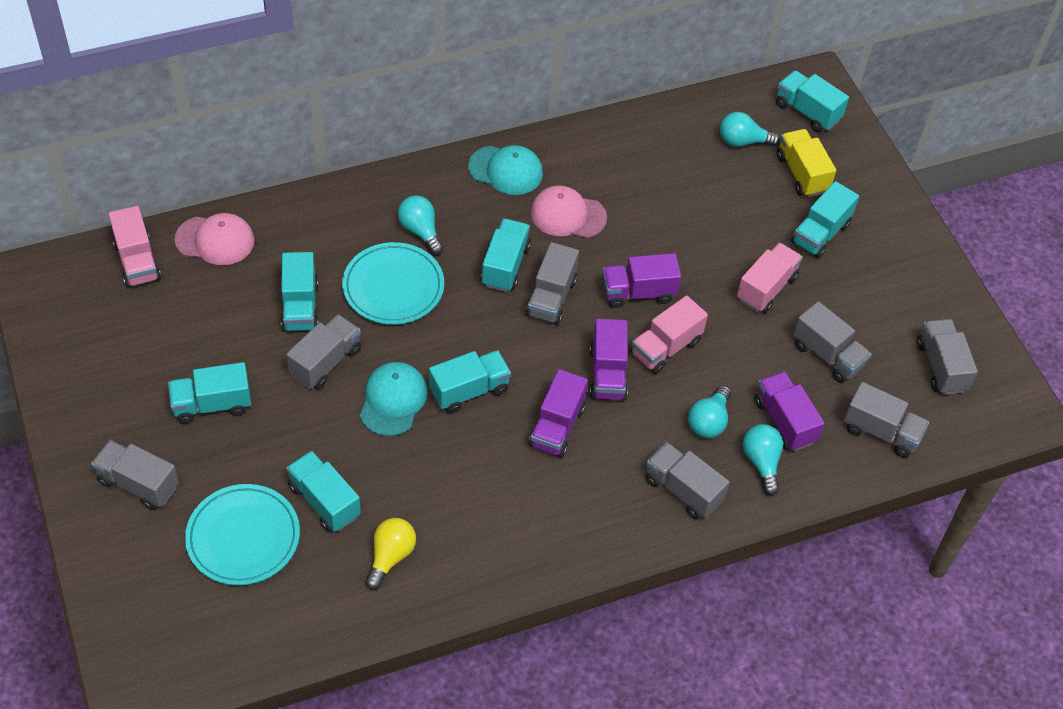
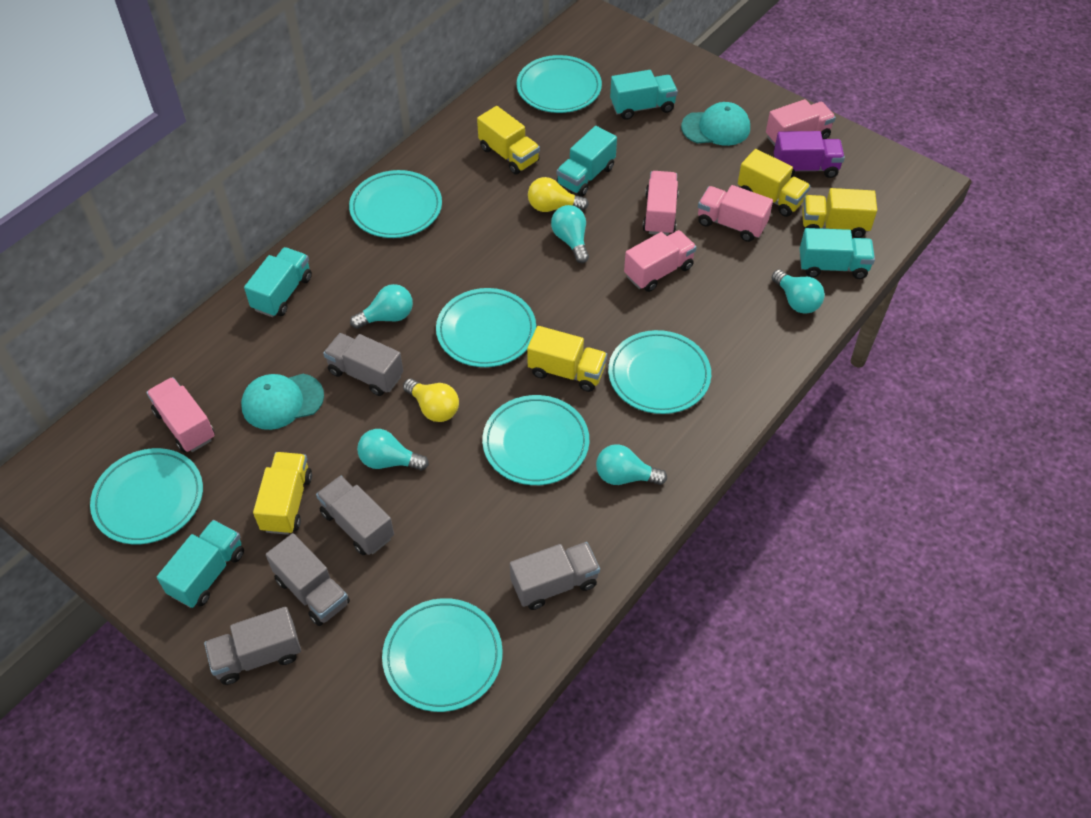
grey truck: [91,440,179,510] [286,314,361,389] [526,242,579,325] [646,442,730,519] [793,301,872,383] [843,382,929,458] [917,319,978,395] = 7 -> [204,607,301,685] [266,533,350,626] [316,476,394,555] [323,333,403,396] [510,542,600,610] = 5
pink cap: [174,213,255,265] [530,185,607,238] = 2 -> none = 0
pink truck: [108,206,161,288] [631,296,708,374] [737,243,803,313] = 3 -> [146,377,215,453] [624,230,697,292] [642,171,679,235] [698,185,773,242] [766,99,836,146] = 5
purple truck: [529,369,588,457] [589,319,628,400] [603,253,681,308] [754,372,825,451] = 4 -> [774,131,845,178] = 1
turquoise light bulb: [398,195,444,255] [688,385,731,438] [720,112,780,147] [743,424,783,496] = 4 -> [350,284,413,329] [357,429,429,471] [551,205,589,263] [596,444,667,485] [772,269,825,314] = 5
turquoise plate: [185,484,300,585] [342,242,444,325] = 2 -> [90,448,203,544] [349,170,442,238] [382,598,503,712] [436,288,536,367] [482,395,589,485] [517,55,602,113] [608,330,711,414] = 7
turquoise truck: [168,362,251,424] [281,252,319,332] [286,451,361,532] [429,350,511,413] [481,219,531,292] [776,70,849,132] [791,181,859,258] = 7 -> [157,520,244,608] [244,247,312,317] [556,126,617,197] [610,70,678,120] [800,228,875,279] = 5
yellow light bulb: [366,518,416,590] = 1 -> [403,379,459,422] [528,177,589,212] = 2
yellow truck: [777,129,836,197] = 1 -> [253,452,312,535] [477,106,540,174] [527,326,607,392] [738,149,810,217] [802,188,877,238] = 5

